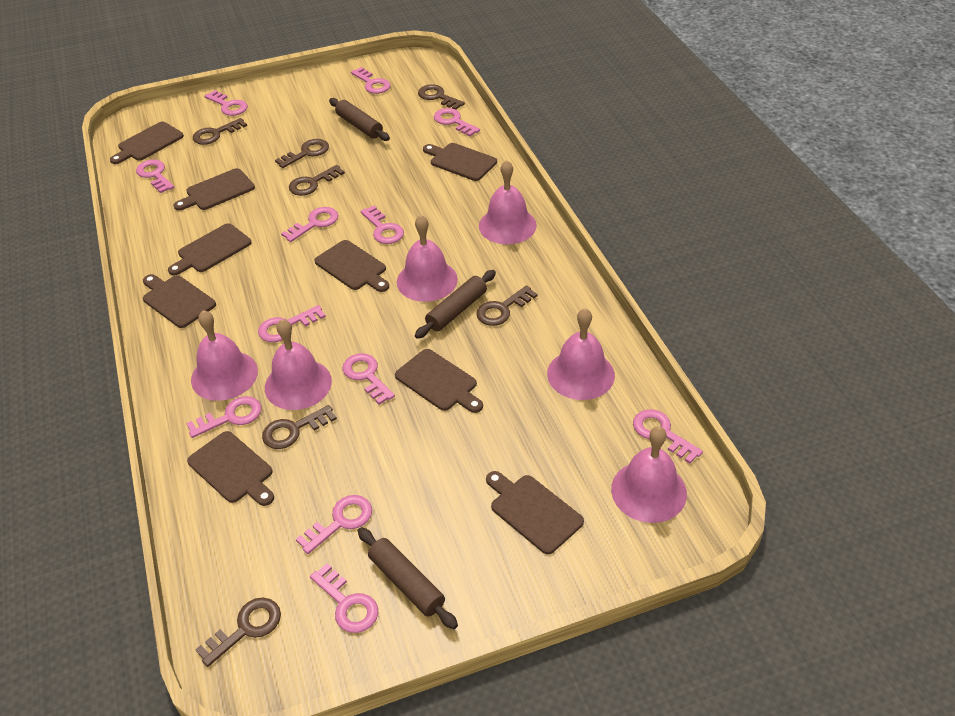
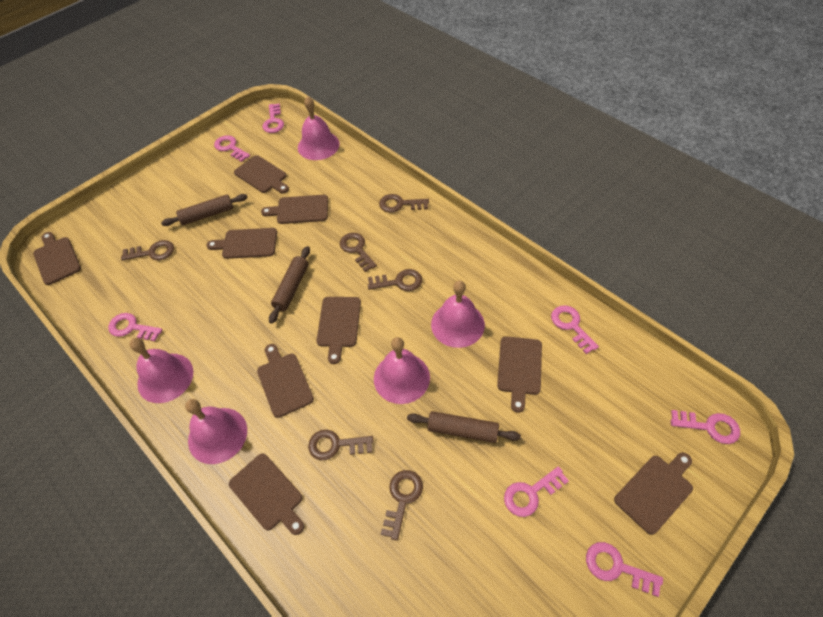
brown key: [193,118,247,145] [195,598,281,667] [262,405,337,449] [275,139,329,168] [289,165,345,196] [418,84,465,110] [476,285,538,326] = 7 -> [121,240,174,261] [308,429,374,460] [340,233,377,272] [368,269,422,291] [379,194,429,213] [381,470,423,541] = 6
pink bell: [191,310,258,401] [265,319,332,410] [397,215,458,302] [479,160,537,244] [547,308,615,400] [611,426,687,523] = 6 -> [129,338,193,403] [185,399,247,464] [298,96,340,160] [374,337,430,404] [431,281,485,348] = 5
pink key: [136,160,174,193] [186,396,262,438] [204,90,248,116] [258,305,326,342] [281,207,338,242] [296,495,372,554] [310,563,378,633] [342,353,395,405] [351,67,391,94] [360,206,404,244] [434,108,480,136] [633,409,703,464] = 12 -> [108,313,162,341] [214,135,250,162] [262,103,284,133] [504,466,569,517] [551,305,599,354] [586,542,663,597] [671,410,740,444] = 7

